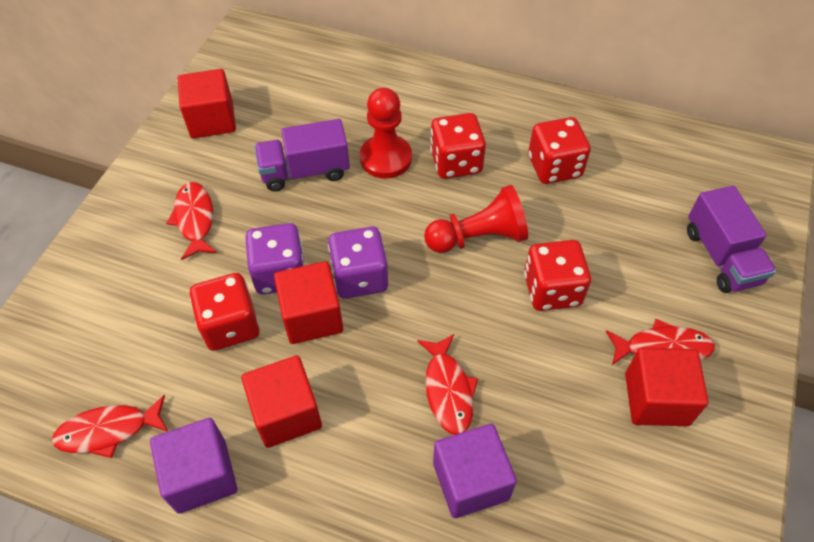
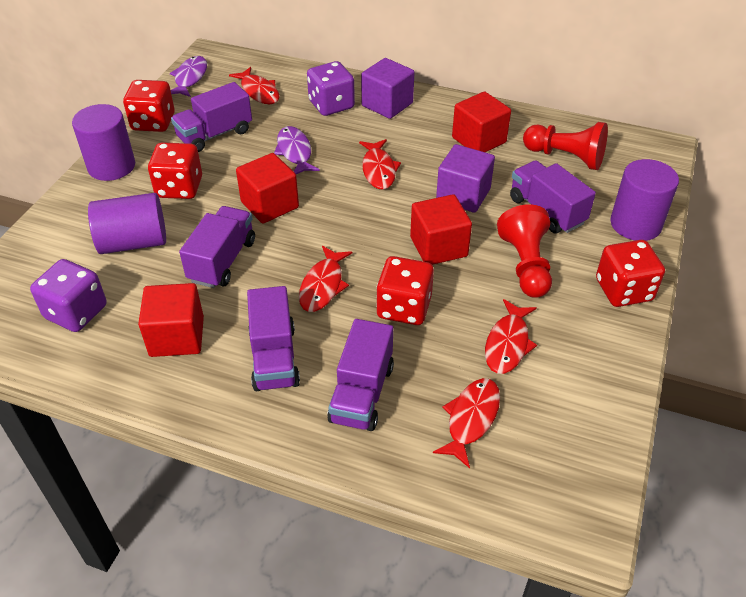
purple cylinder: none = 0 -> [72,104,135,181] [88,193,166,254] [610,159,679,241] = 3
purple fish: none = 0 -> [170,56,207,97] [274,126,320,174] = 2
purple truck: [255,119,350,192] [687,186,776,293] = 2 -> [171,82,252,152] [179,206,255,288] [247,286,300,391] [327,319,394,431] [510,160,596,234] = 5
red fish: [52,395,168,458] [166,182,217,260] [417,334,478,435] [606,319,715,365] = 4 -> [229,67,280,104] [299,246,352,312] [359,139,401,190] [433,378,500,468] [485,299,537,374] = 5

